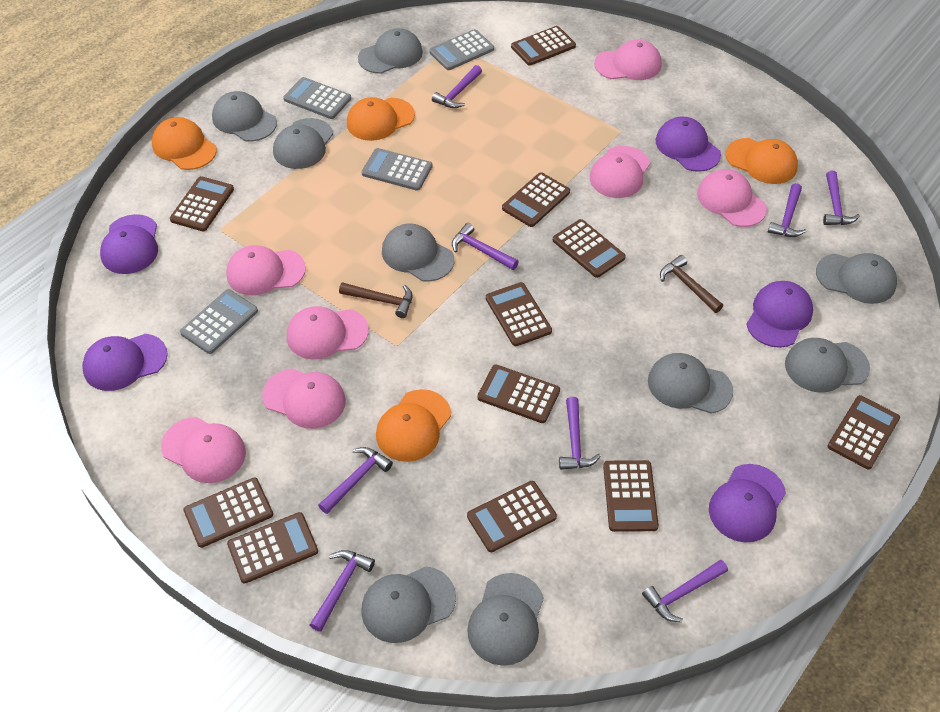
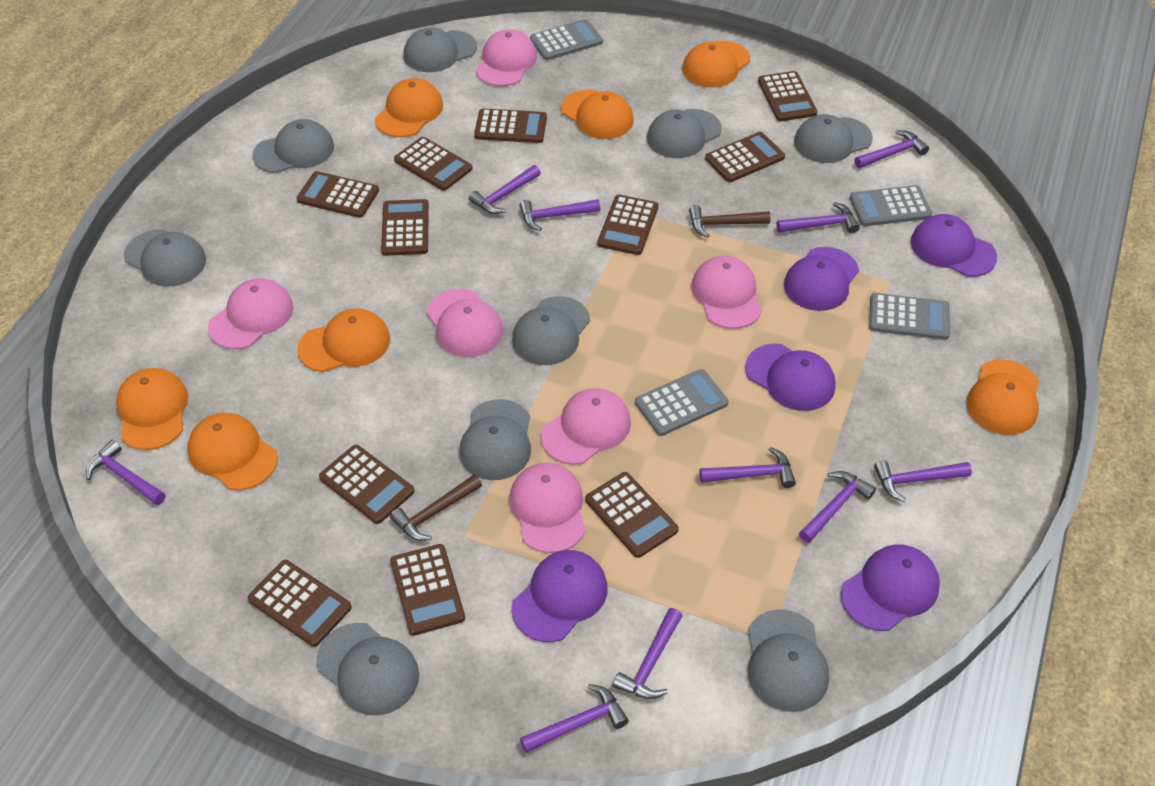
orange cap: [152,117,217,170] [347,97,415,141] [376,389,451,462] [726,138,798,184] = 4 -> [116,368,188,450] [187,413,278,490] [297,308,390,372] [375,78,443,137] [561,90,634,139] [682,41,750,87] [967,359,1040,435] = 7
pink cap: [161,417,246,483] [226,245,306,295] [262,368,346,429] [287,306,369,359] [590,146,650,198] [594,40,662,80] [697,169,767,227] = 7 -> [208,278,294,349] [426,289,503,357] [476,29,537,86] [510,463,586,553] [541,388,631,465] [691,256,762,329] = 6
purple hammer: [310,550,375,632] [318,447,393,514] [432,65,482,108] [452,223,519,270] [559,397,601,470] [642,560,728,622] [768,183,806,237] [823,171,860,225] = 8 -> [86,440,166,505] [469,165,541,214] [519,199,601,231] [520,684,629,753] [613,608,682,699] [699,447,796,488] [776,202,860,233] [799,471,876,543] [854,130,929,168] [874,461,972,502] = 10

